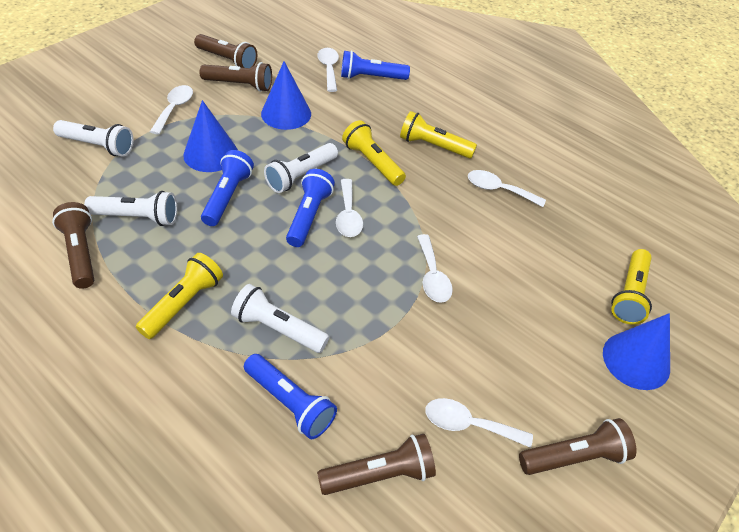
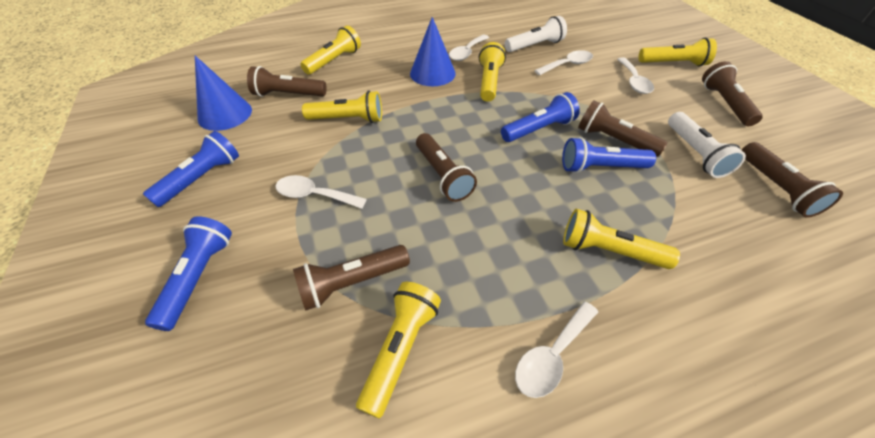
blue cone: [183,100,238,172] [261,61,311,130] [603,313,670,390] = 3 -> [195,56,252,131] [410,17,456,86] = 2
brown flashlight: [52,202,94,289] [194,34,257,68] [200,62,272,92] [317,434,436,495] [519,418,636,475] = 5 -> [247,66,326,97] [293,245,410,311] [416,133,477,202] [578,100,668,157] [702,61,763,126] [742,142,843,218] = 6
white flashlight: [53,120,133,157] [84,191,177,226] [231,284,329,353] [264,143,338,193] = 4 -> [505,16,567,52] [668,112,746,178] = 2
white spoon: [150,85,193,135] [317,48,339,92] [336,179,363,237] [417,234,453,303] [425,398,533,448] [468,170,546,207] = 6 -> [276,175,367,209] [449,35,489,61] [515,301,598,398] [534,50,593,76] [617,57,654,94] = 5
yellow flashlight: [136,253,223,339] [342,120,406,186] [400,111,477,158] [612,249,652,325] = 4 -> [300,25,361,75] [302,91,382,123] [356,282,441,419] [479,42,506,102] [563,209,680,269] [638,38,717,67] = 6

